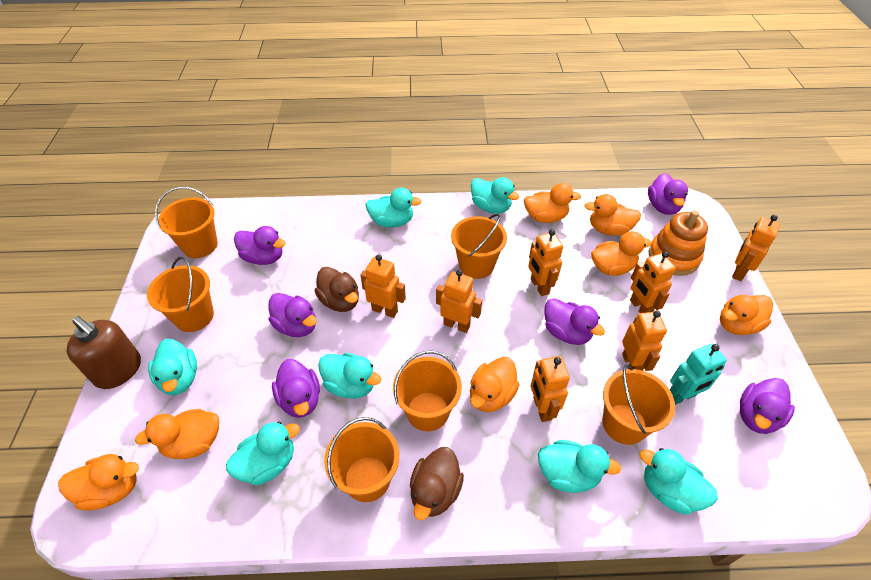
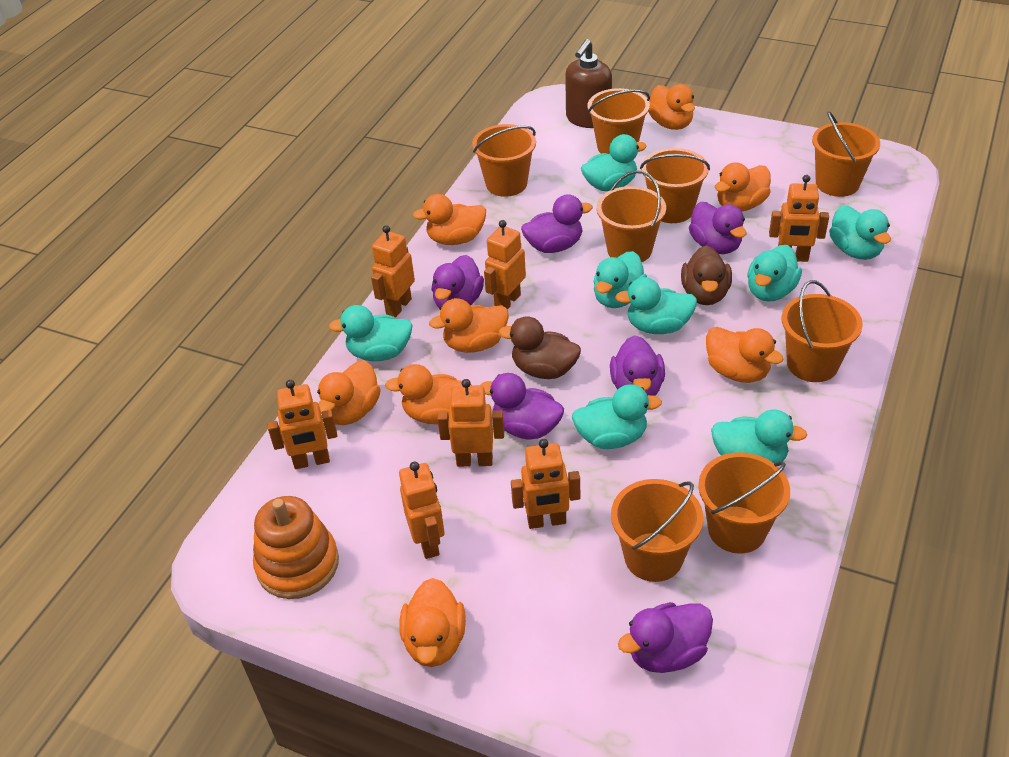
orange bucket: [147,257,214,332] [155,187,218,258] [324,417,400,502] [393,351,462,431] [451,214,507,279] [602,364,675,445] = 6 -> [472,124,536,197] [587,88,650,154] [596,170,666,262] [611,479,703,582] [640,148,710,223] [698,452,790,554] [781,280,863,382] [812,111,880,197] = 8
orange duck: [58,454,139,511] [135,409,219,459] [470,357,520,412] [524,183,581,223] [585,194,641,236] [591,231,652,276] [720,295,773,335] = 7 -> [317,360,381,425] [385,364,471,424] [400,578,466,667] [413,194,486,245] [429,298,509,353] [648,84,695,130] [706,327,784,383] [715,162,771,211] = 8
turquoise duck: [148,339,197,395] [226,421,300,486] [318,353,381,399] [365,188,422,227] [471,177,519,214] [538,440,621,493] [640,448,718,515] = 7 -> [329,305,413,361] [572,384,662,449] [581,134,647,191] [593,251,647,308] [615,277,697,334] [711,410,807,463] [747,245,802,302] [829,205,891,260] = 8
turquoise robot: [670,344,727,405] = 1 -> none = 0

